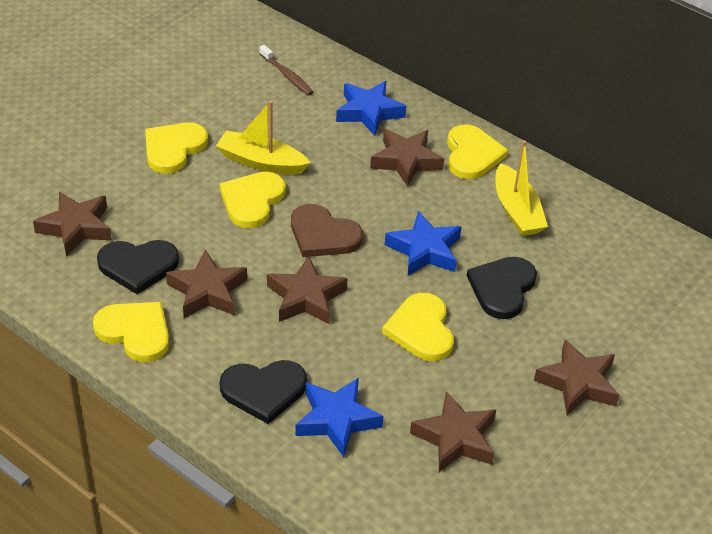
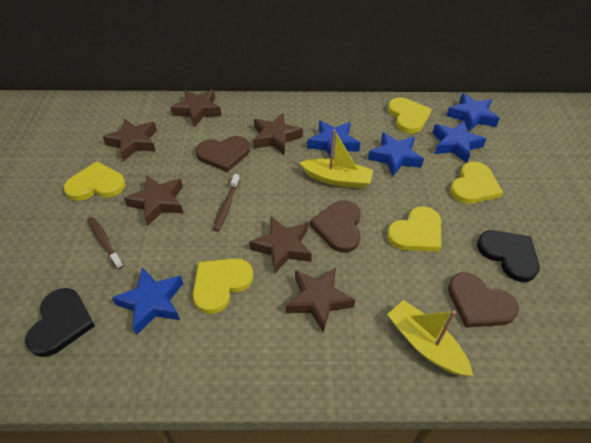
black heart: [97,240,179,294] [220,360,307,424] [467,257,537,319] = 3 -> [25,288,95,357] [477,230,540,282] = 2
blue star: [295,378,383,457] [336,81,406,136] [385,211,461,276] = 3 -> [112,268,183,335] [307,120,361,159] [368,132,424,176] [432,121,486,163] [446,93,500,132] = 5
brown heart: [291,204,363,257] = 1 -> [196,136,250,172] [310,200,361,253] [448,272,519,328] = 3
brown toothbrush: [259,45,313,95] = 1 -> [87,217,124,269] [213,174,240,231] = 2

